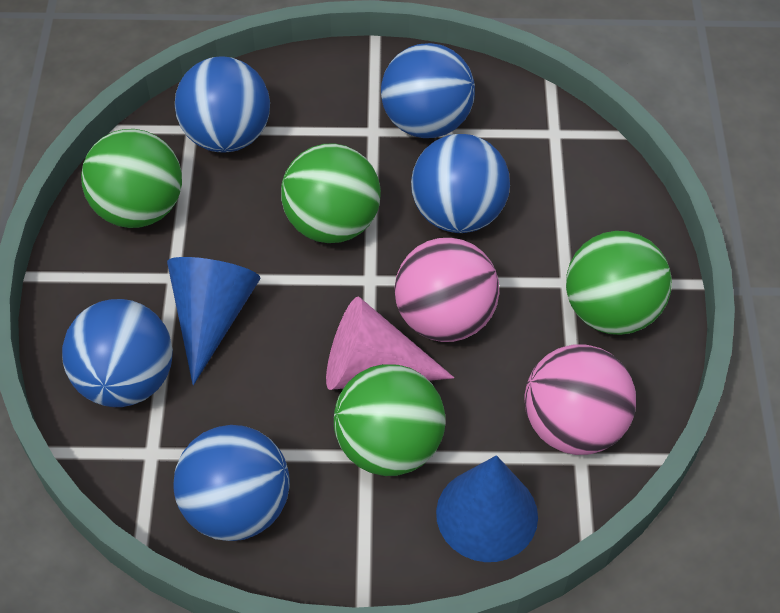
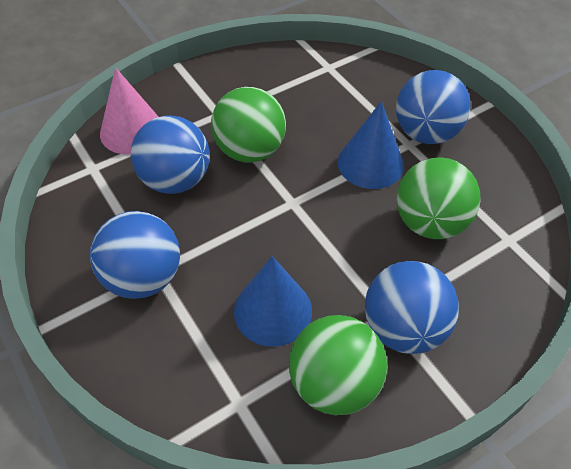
blue ball: [62,299,173,407] [173,425,290,541] [175,57,270,152] [381,43,475,138] [411,134,510,233] = 5 -> [90,211,180,299] [131,115,210,194] [365,261,459,354] [396,70,470,144] = 4
green ball: [81,129,182,228] [281,143,381,243] [334,364,445,476] [566,231,672,335] = 4 -> [211,87,286,162] [289,315,387,415] [396,157,481,239] = 3
pink ball: [395,238,499,342] [524,344,636,455] = 2 -> none = 0

